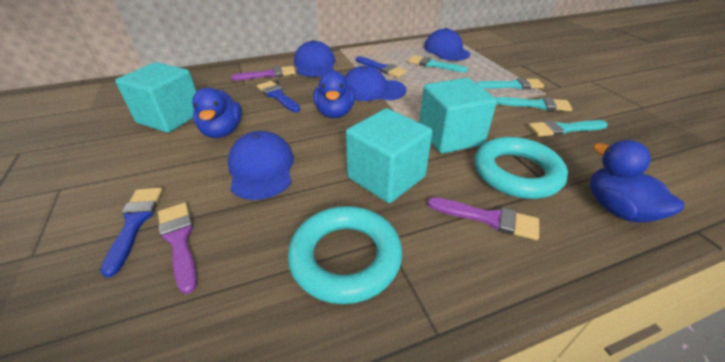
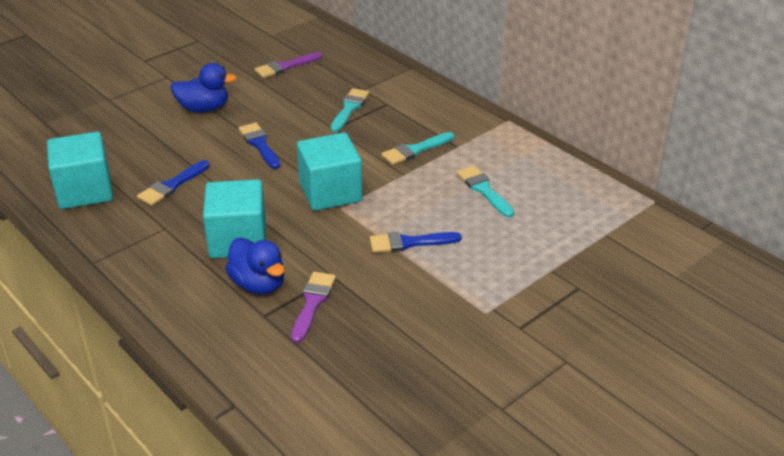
blue cap: [228,131,294,200] [294,40,335,77] [344,66,406,101] [424,28,471,61] = 4 -> none = 0
blue duck: [192,88,242,138] [313,71,355,118] [590,140,684,223] = 3 -> [171,63,237,113] [225,238,284,295] = 2
purple brush: [158,203,197,294] [231,66,296,80] [427,197,539,240] = 3 -> [255,52,322,78] [291,272,336,343] = 2
turquoise brush: [408,55,468,73] [476,78,544,89] [496,97,572,111] [528,120,608,137] = 4 -> [330,88,369,132] [381,132,454,165] [457,166,514,217] = 3
turquoise ring: [288,206,402,304] [474,137,568,199] = 2 -> none = 0

